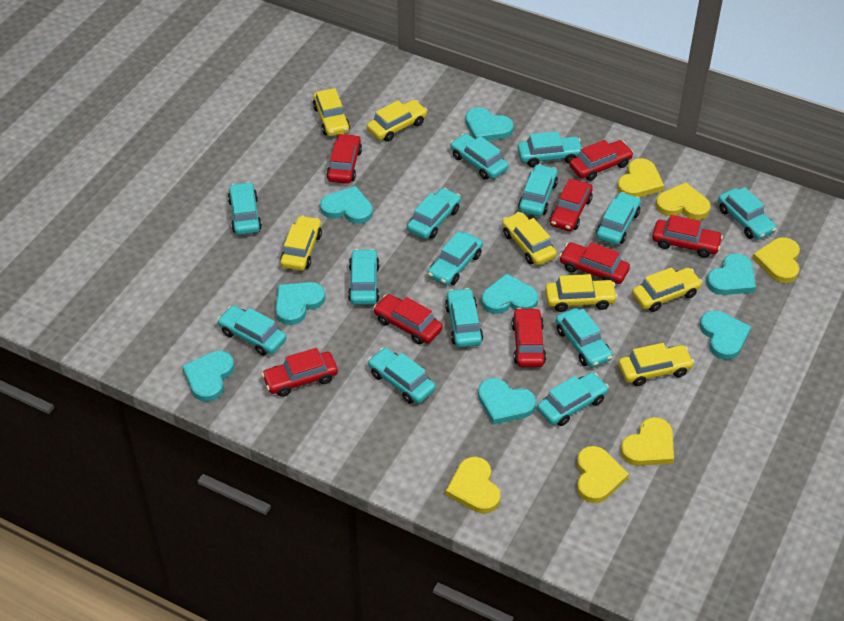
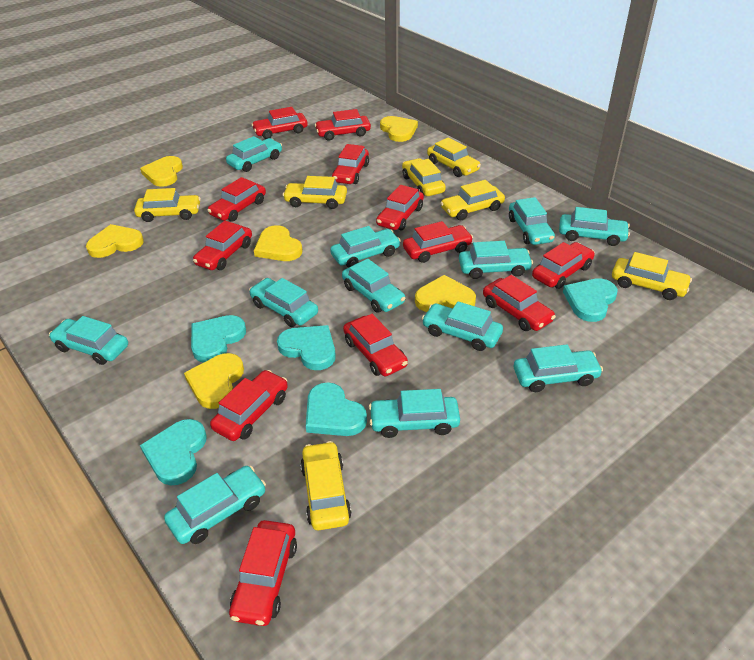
red car: [262,348,338,397] [326,134,362,184] [373,294,443,345] [512,308,546,367] [550,179,593,231] [559,242,630,284] [570,140,634,181] [652,215,723,258] = 8 -> [193,221,252,270] [207,177,266,222] [210,370,288,441] [229,520,297,626] [251,107,308,139] [315,109,371,141] [332,144,369,184] [343,314,408,376] [376,185,424,230] [403,221,473,263] [483,275,556,331] [532,242,595,289] = 12
turquoise car: [217,306,287,356] [228,182,262,235] [348,249,380,305] [368,348,436,404] [407,188,461,239] [428,231,483,286] [445,288,483,347] [450,134,509,179] [517,131,582,167] [518,164,558,216] [537,372,609,426] [556,308,613,368] [596,192,641,245] [718,187,777,240] = 14 -> [49,316,128,365] [164,466,266,544] [226,136,282,172] [249,278,318,327] [330,226,401,268] [342,259,406,313] [369,389,460,438] [422,301,503,351] [459,241,533,279] [509,197,555,245] [514,344,603,392] [559,207,630,246] = 12
turquoise heart: [182,351,234,402] [276,282,325,325] [320,186,373,224] [465,107,514,141] [478,378,536,425] [481,273,538,314] [700,311,751,360] [706,253,756,295] = 8 -> [140,419,207,485] [191,315,246,363] [277,325,336,370] [306,382,367,436] [563,278,618,322] = 5

